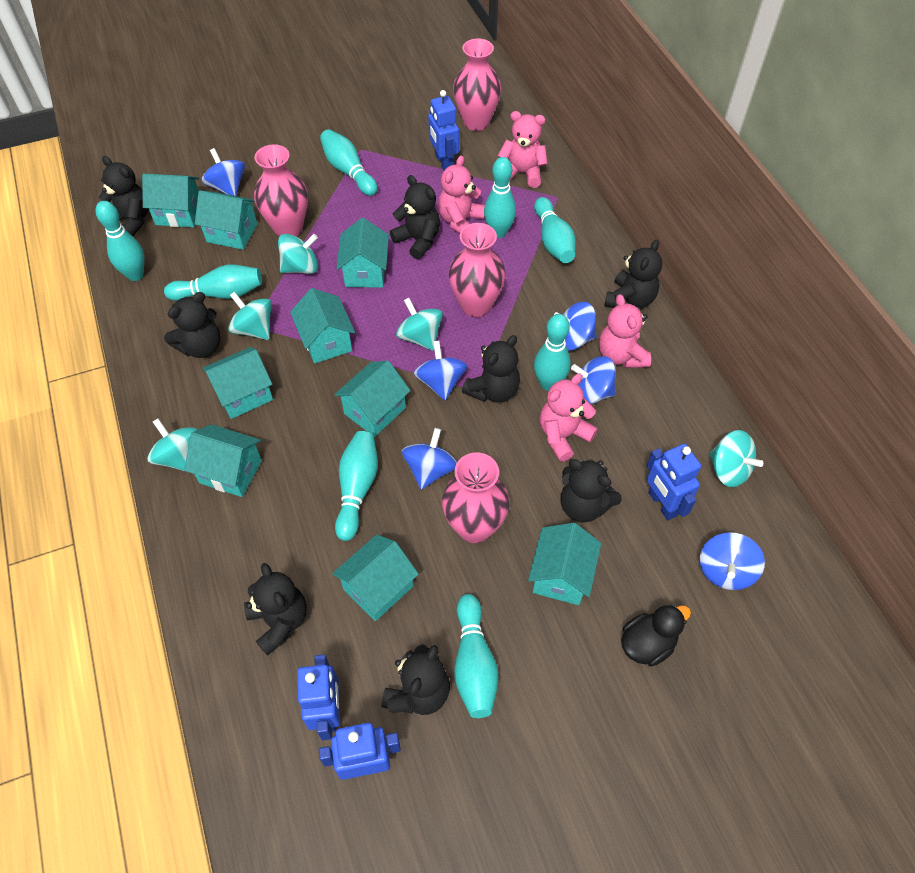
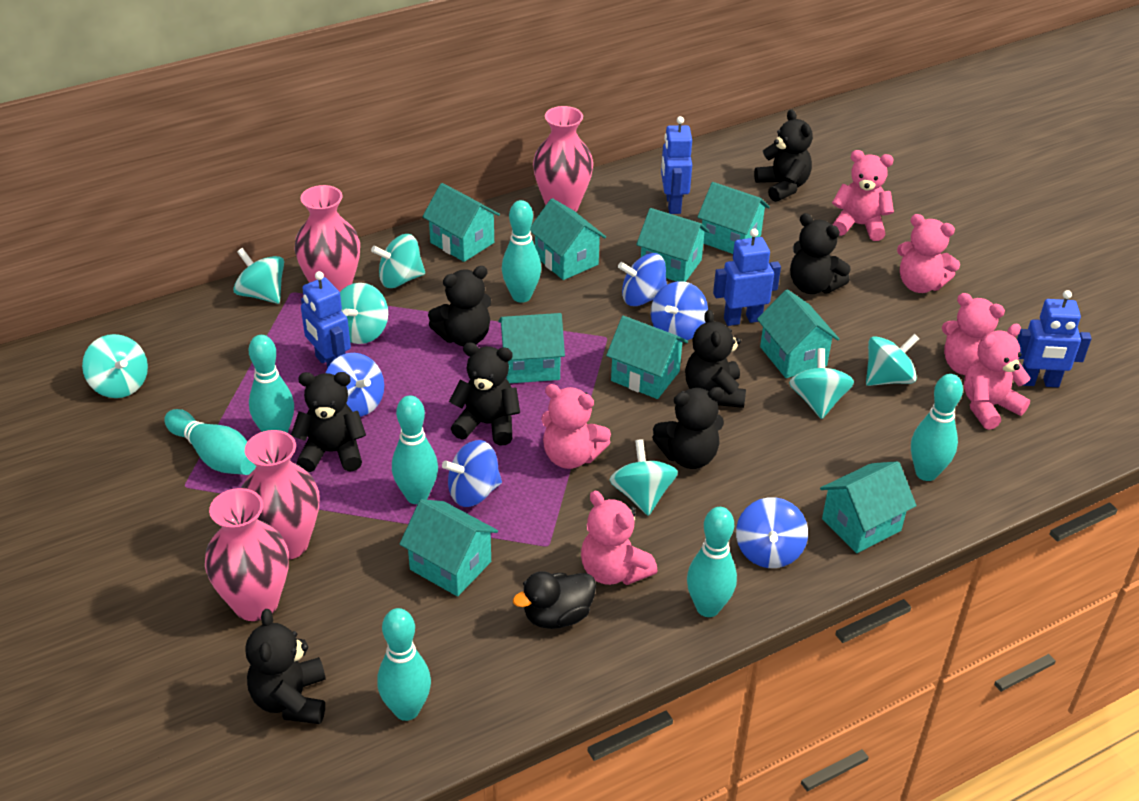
blue spinning top: [202,148,245,196] [402,428,457,489] [414,341,467,400] [554,302,597,351] [571,356,616,404] [700,532,765,590] = 6 -> [326,353,384,417] [442,440,502,507] [618,253,667,306] [651,281,708,342] [736,497,808,568] = 5
pink teddy bear: [438,155,485,234] [498,111,548,188] [540,373,598,462] [599,294,651,368] = 4 -> [541,384,611,469] [581,491,657,585] [832,150,894,241] [897,214,960,293] [942,293,1005,375] [964,324,1031,430] = 6
turquoise bowling pin: [96,201,144,281] [164,265,262,301] [320,129,377,196] [335,431,378,541] [454,594,499,718] [484,157,516,238] [534,197,576,263] [534,314,571,391] = 8 -> [164,409,256,475] [249,335,294,433] [377,608,431,721] [392,395,438,504] [502,200,541,303] [687,507,737,617] [911,374,963,481] = 7
turquoise spinning top: [147,418,198,473] [228,292,272,340] [278,234,318,274] [396,298,443,351] [709,430,763,487] = 5 -> [82,334,148,398] [233,248,284,304] [340,283,388,344] [371,234,425,288] [610,439,678,516] [789,348,854,419] [866,334,920,386] = 7

